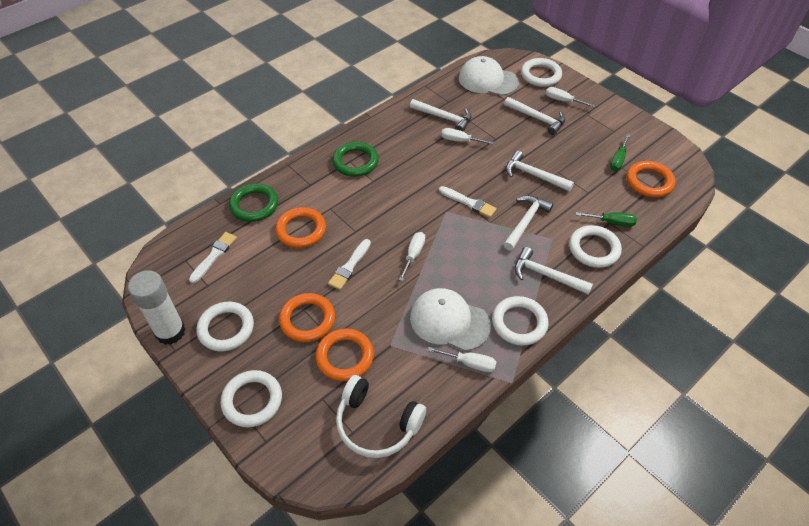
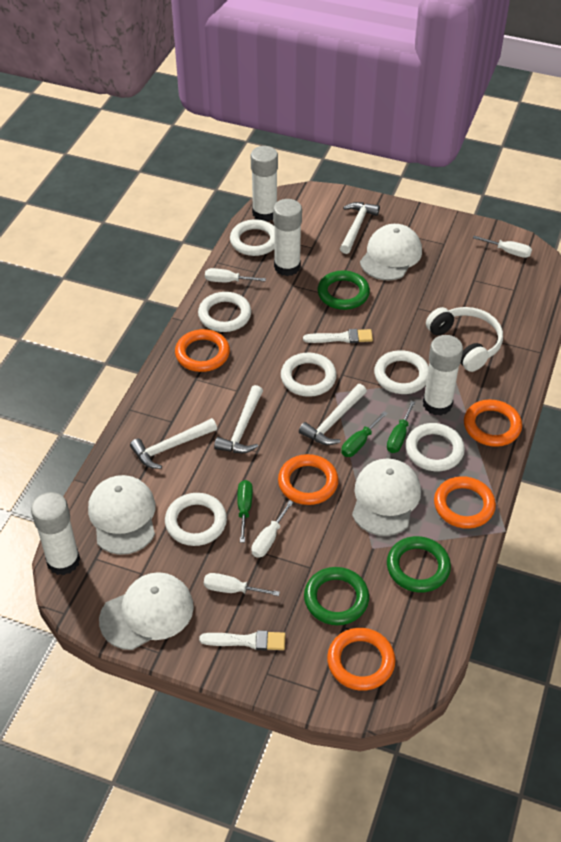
green ring: [229,183,278,222] [332,142,379,177] = 2 -> [304,567,369,625] [317,270,370,310] [387,536,451,593] = 3
green screwdriver: [576,212,637,227] [610,134,630,171] = 2 -> [237,480,253,543] [341,411,388,457] [387,401,415,453] = 3
orange ring: [275,207,326,248] [279,293,335,342] [315,329,374,381] [627,161,675,197] = 4 -> [175,329,230,372] [278,454,338,505] [327,628,395,691] [434,476,496,529] [464,399,522,447] = 5
white brush: [189,232,237,283] [328,239,371,290] [439,186,497,218] = 3 -> [199,630,285,650] [303,329,373,343] = 2
white cap: [410,288,491,351] [459,56,519,96] = 2 -> [88,475,155,555] [99,572,194,650] [352,459,421,536] [360,224,422,280] = 4
white glue stick: [128,270,186,345] = 1 -> [31,492,80,575] [251,146,278,221] [273,199,302,276] [423,335,463,416] = 4
white hammer: [410,99,471,132] [503,195,553,251] [504,97,565,135] [506,151,574,192] [515,247,593,295] = 5 -> [130,418,217,469] [214,385,263,453] [299,384,367,445] [340,202,380,254] = 4
white ring: [196,302,254,351] [221,370,282,427] [492,296,549,346] [521,58,562,87] [569,225,622,268] = 5 -> [165,493,227,546] [198,292,251,332] [230,219,275,256] [281,352,337,397] [374,350,429,394] [405,423,465,471] = 6

